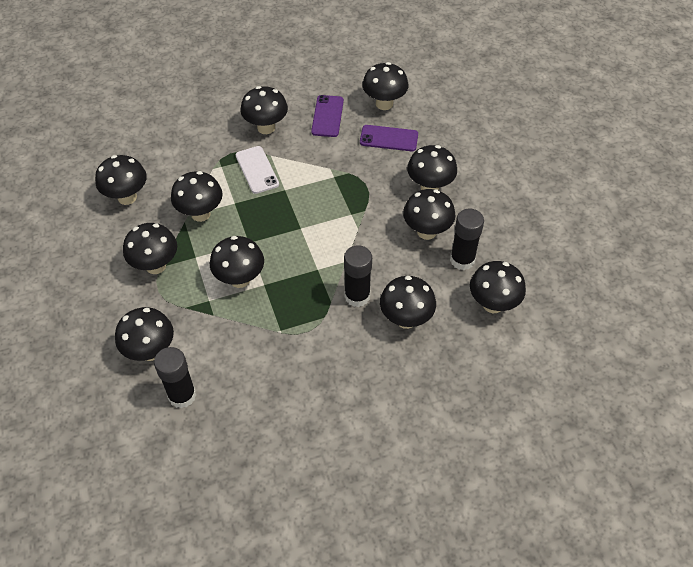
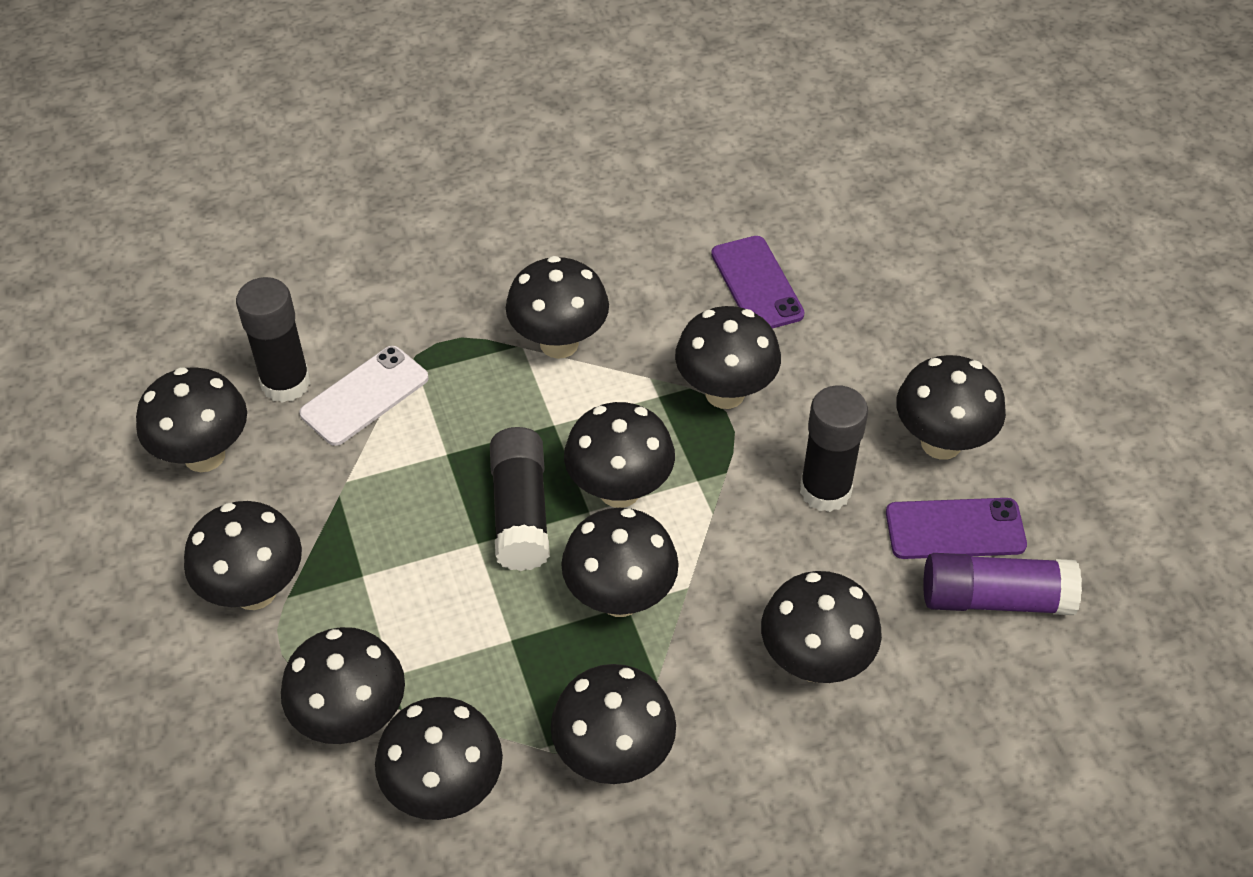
purple glue stick: none = 0 -> [923,553,1082,615] = 1

